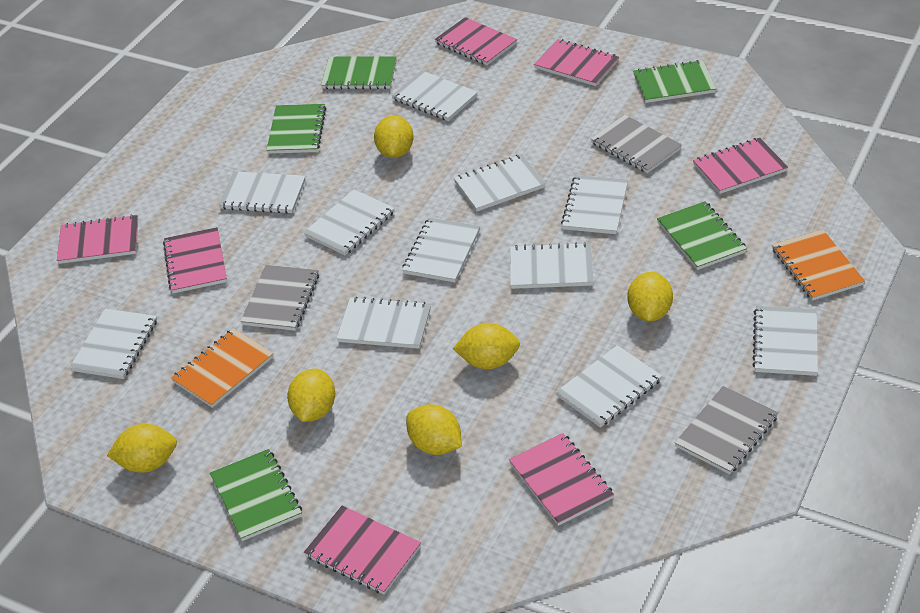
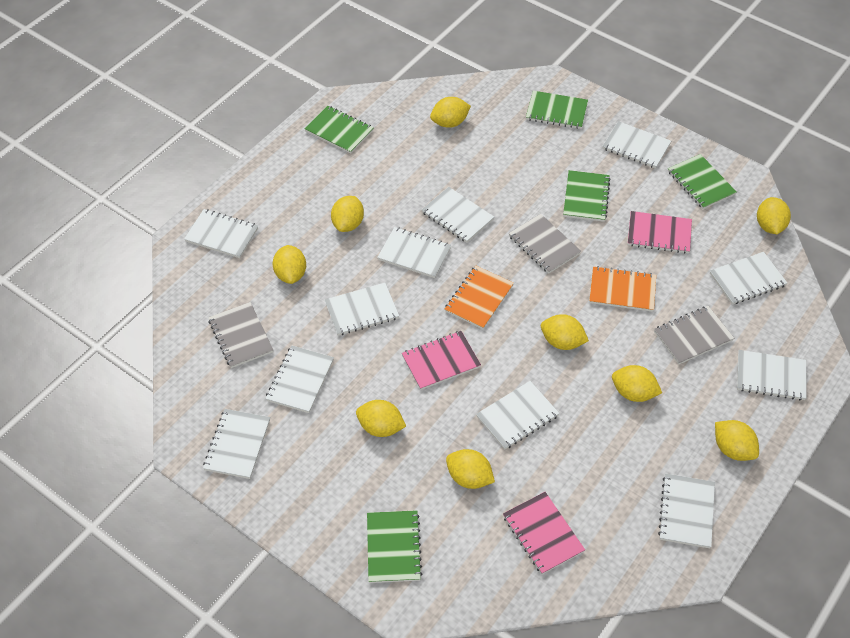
pink notebook: [57,214,138,264] [163,227,227,293] [304,505,421,595] [435,17,517,65] [509,433,614,526] [534,39,619,86] [693,138,788,194] = 7 -> [402,331,481,390] [503,492,585,574] [628,211,692,254] = 3
yellow lemon: [107,424,177,473] [287,369,335,422] [374,115,414,158] [406,404,462,455] [453,323,520,369] [628,272,673,321] = 6 -> [273,245,306,284] [331,196,364,232] [356,400,406,437] [430,97,471,128] [446,449,495,489] [541,314,589,350] [612,365,662,402] [715,420,759,461] [757,197,791,234] = 9

